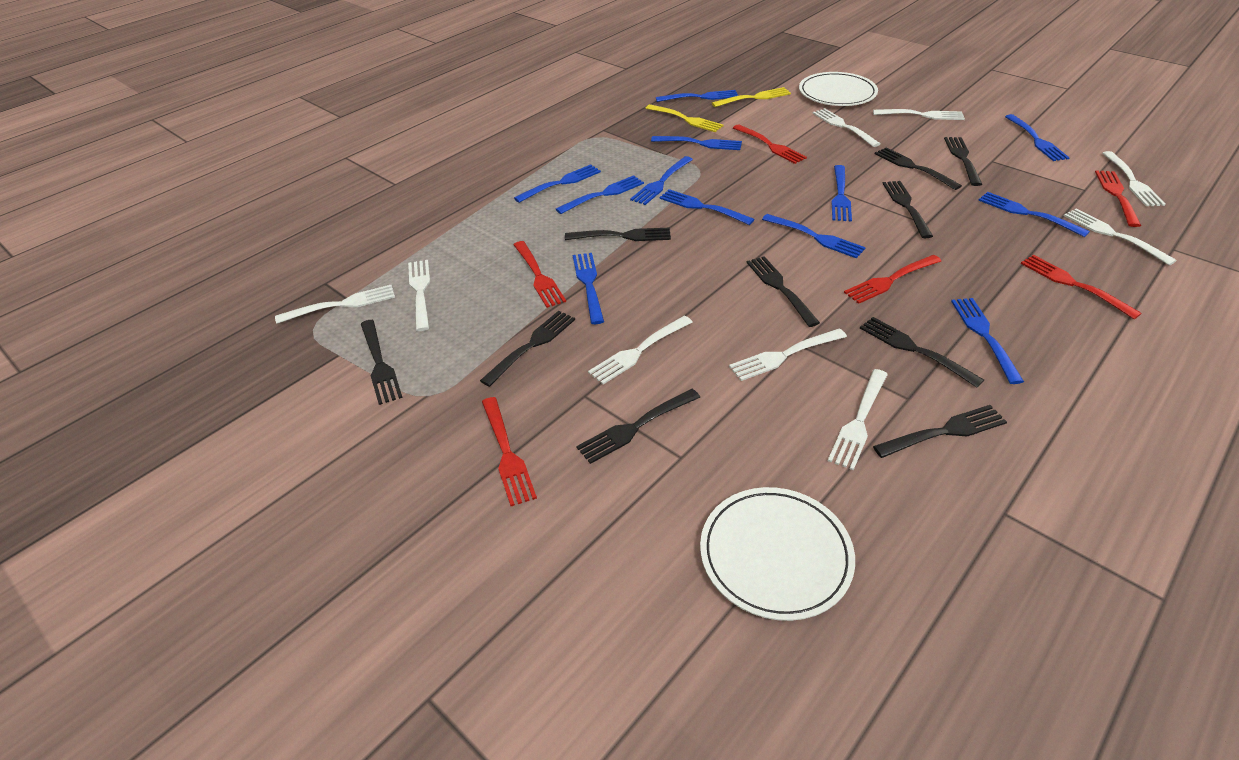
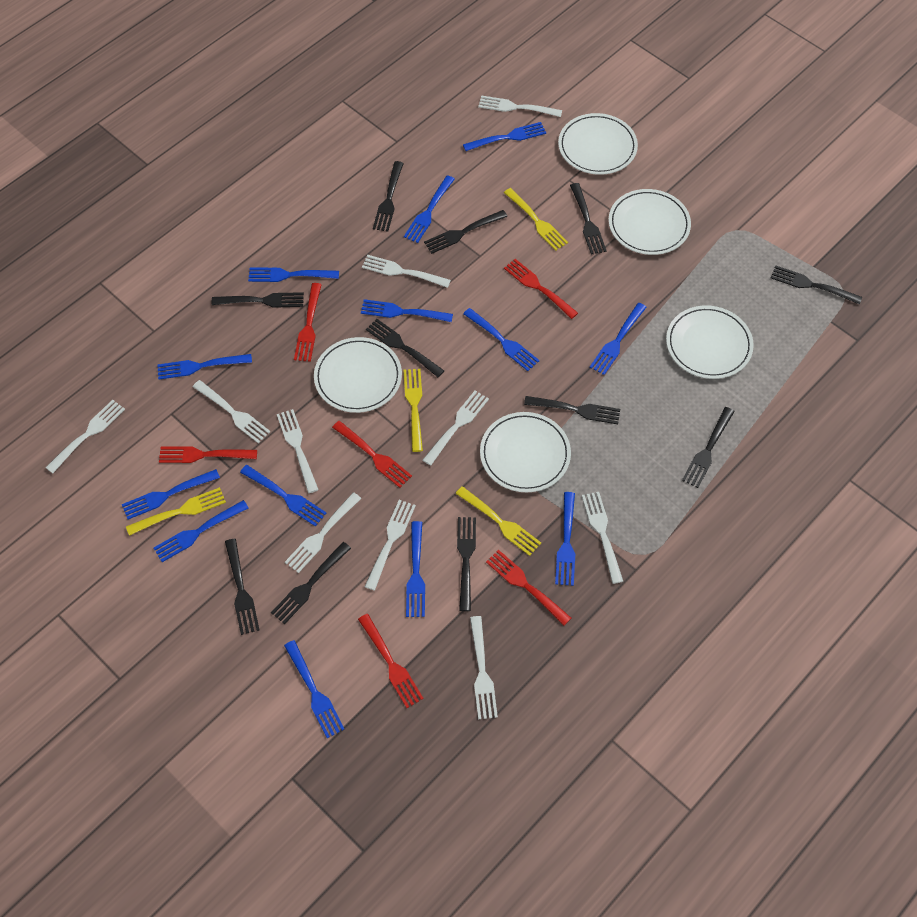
black fork: [361,320,403,405] [480,311,575,387] [565,228,671,241] [576,389,700,464] [746,256,820,327] [860,317,984,388] [873,405,1007,458] [875,147,962,190] [882,181,933,238] [944,137,982,186] = 10 -> [212,292,304,308] [225,539,260,635] [271,542,351,624] [366,319,444,377] [373,161,404,232] [424,210,507,254] [457,517,476,611] [524,396,620,424] [570,183,607,255] [682,407,735,488] [771,265,862,305] = 11
blue fork: [514,164,601,203] [556,175,644,214] [573,253,604,324] [630,156,693,205] [651,136,742,150] [656,90,738,102] [659,189,755,225] [762,214,866,258] [832,165,852,222] [951,298,1024,384] [978,192,1090,237] [1005,114,1070,161] = 12 -> [122,469,220,519] [154,500,249,562] [157,354,252,380] [240,465,327,527] [248,267,339,282] [284,640,344,738] [361,299,453,322] [404,175,455,243] [406,521,425,617] [463,122,546,151] [463,308,539,371] [555,492,575,586] [590,303,647,375] = 13
white fork: [275,285,395,324] [408,260,430,331] [588,316,693,384] [729,328,847,381] [813,108,880,147] [828,369,888,470] [873,109,965,120] [1064,209,1177,265] [1102,151,1166,206] = 9 -> [46,400,125,473] [193,380,270,443] [277,409,319,493] [285,492,361,573] [362,255,451,288] [364,500,416,590] [423,390,489,466] [470,616,498,719] [478,95,562,117] [582,492,623,584] = 10
white plate: [700,487,855,621] [799,72,878,106] = 2 -> [314,337,402,413] [480,412,571,492] [558,113,638,175] [608,189,691,255] [666,305,754,379] = 5
yellow fork: [645,104,723,132] [712,87,791,107] = 2 -> [126,487,226,536] [404,369,423,452] [455,486,541,556] [504,188,568,251] = 4

